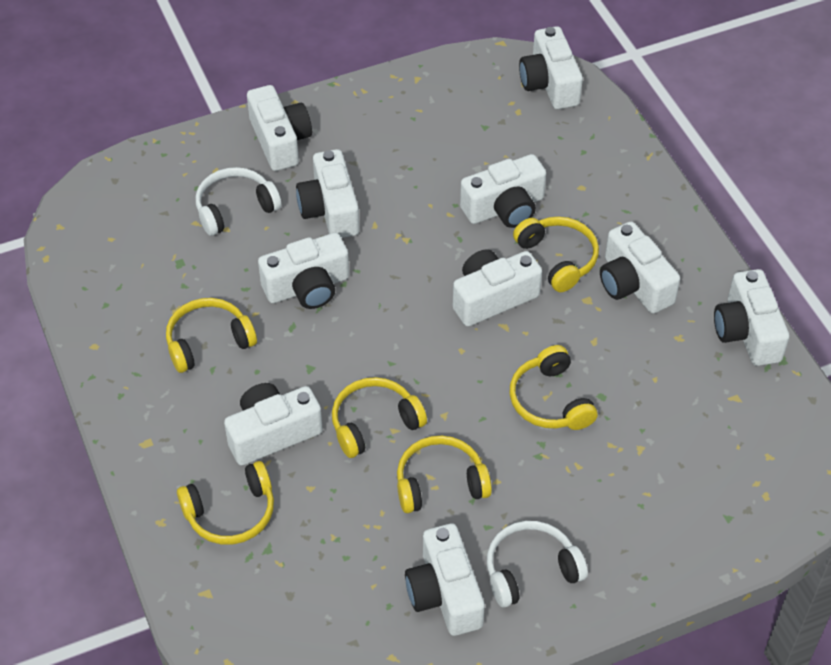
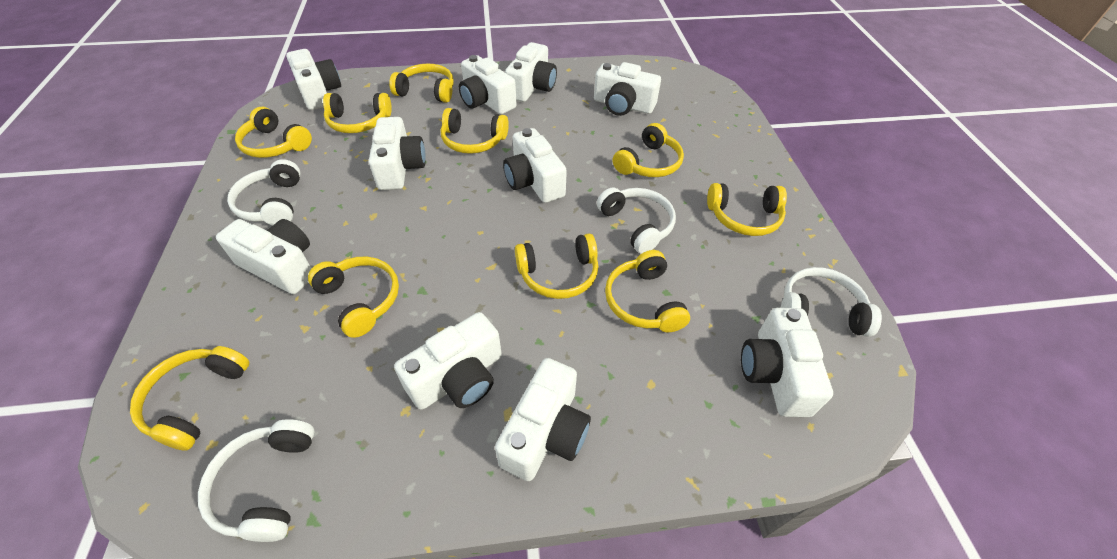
white headphones: [196,167,281,236] [487,521,588,608] = 2 -> [198,419,315,542] [227,159,301,226] [597,187,676,254] [781,267,882,337] = 4
yellow headphones: [166,298,257,373] [177,461,274,545] [332,377,427,458] [397,436,492,513] [510,345,598,430] [513,217,599,292] = 6 -> [130,346,250,450] [235,107,312,158] [308,257,399,338] [323,93,392,133] [389,63,454,103] [441,108,509,154] [515,233,598,299] [605,250,690,332] [613,123,684,177] [707,183,787,236] = 10

